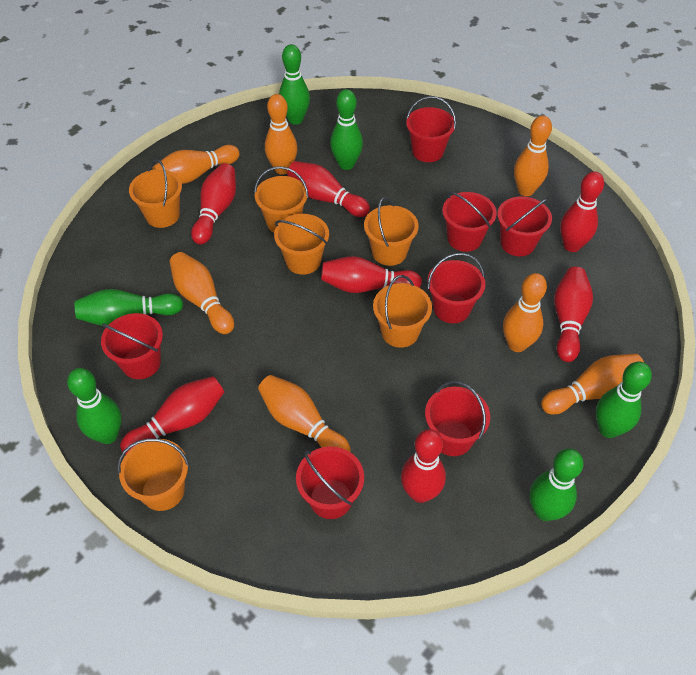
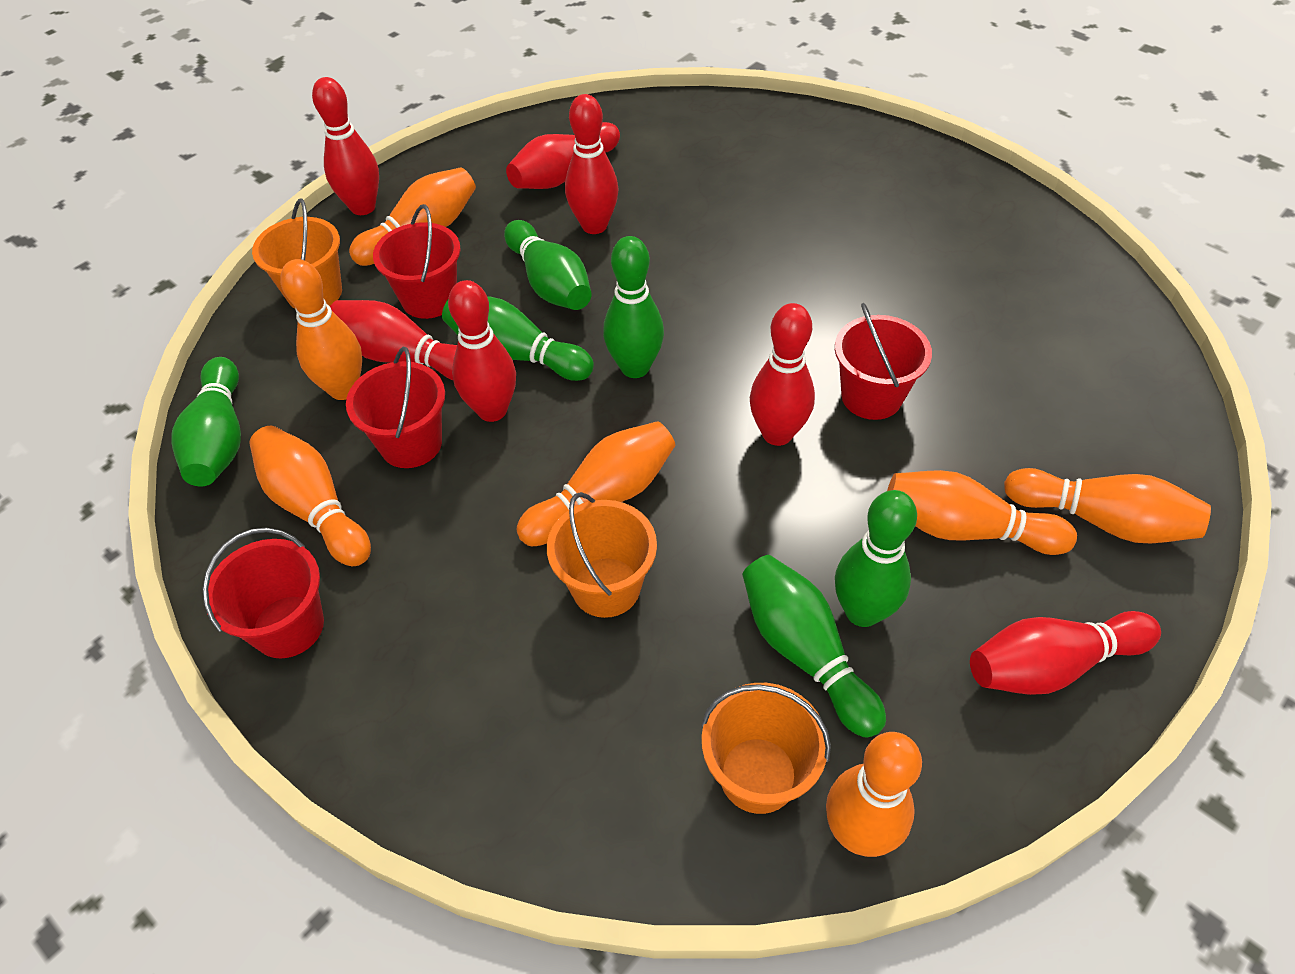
orange bucket: [117,438,189,511] [129,159,182,228] [254,166,308,233] [274,214,329,275] [364,197,418,266] [373,275,432,348] = 6 -> [252,198,342,309] [547,492,657,618] [701,683,831,814] = 3
red bucket: [101,313,163,379] [296,447,364,519] [406,96,456,162] [425,381,490,456] [427,253,485,323] [442,192,497,252] [497,196,552,256] = 7 -> [202,528,324,659] [346,347,445,468] [373,204,460,319] [835,303,932,420] = 4

